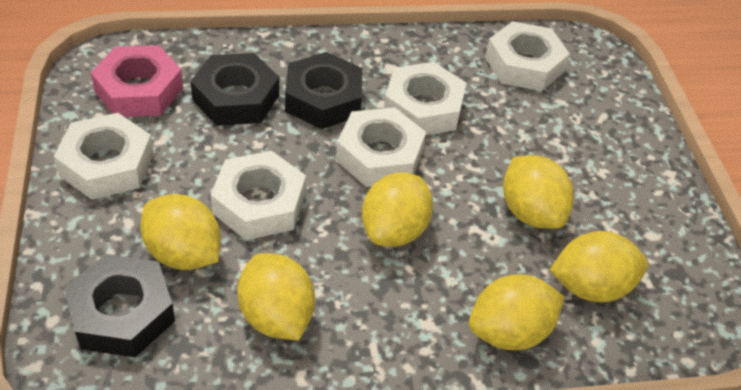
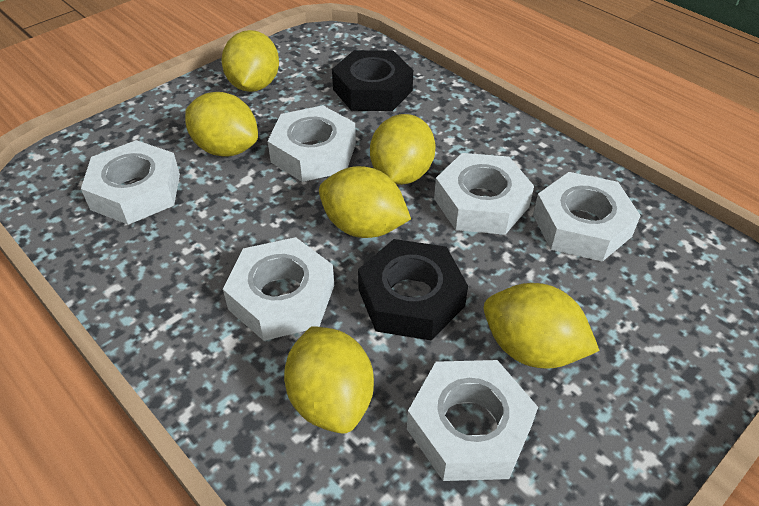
black nut: [64,254,175,357] [191,53,279,126] [285,52,362,129] = 3 -> [332,50,413,111] [358,239,468,340] = 2
pink nut: [91,45,183,117] = 1 -> none = 0
white nut: [54,113,154,200] [211,151,306,240] [336,107,426,187] [384,62,466,135] [485,21,570,91] = 5 -> [81,140,180,225] [223,237,334,341] [268,105,356,182] [407,360,538,481] [434,153,534,235] [533,172,641,262] = 6

